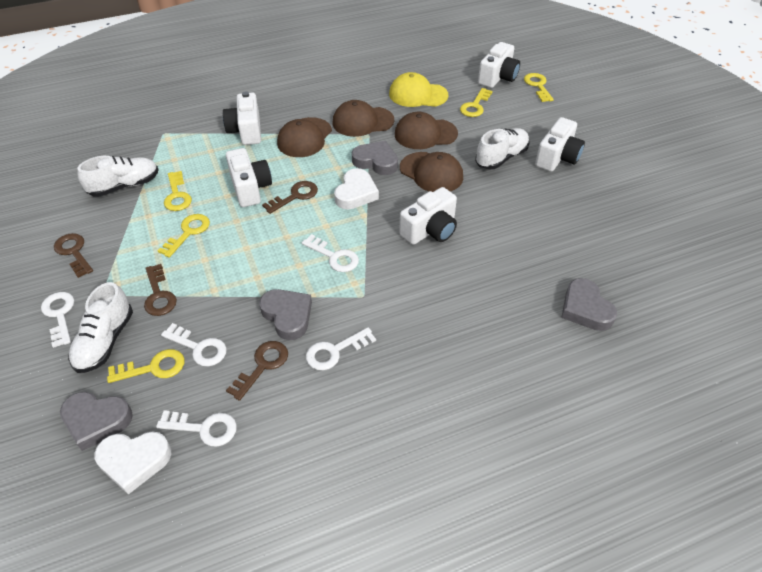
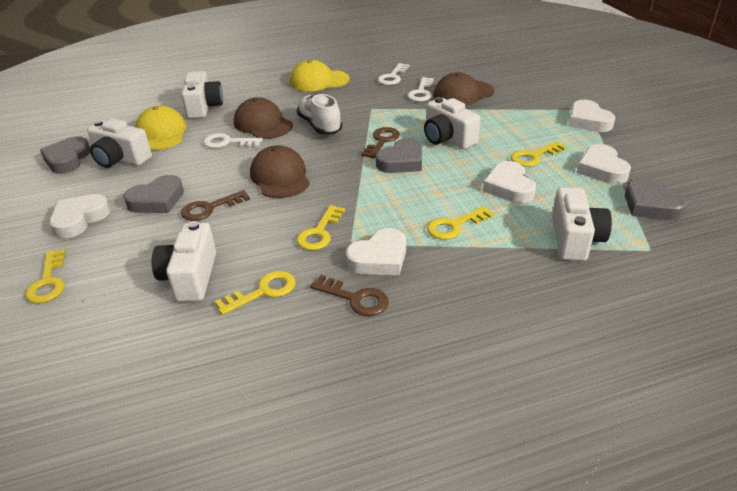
brown cap: [277,117,332,157] [333,100,394,137] [395,112,458,149] [400,152,463,192] = 4 -> [234,97,293,139] [250,145,310,198] [433,72,494,106] = 3
brown key: [54,233,93,278] [144,264,177,316] [226,341,288,401] [262,181,318,214] = 4 -> [181,190,250,221] [310,275,389,316] [361,127,400,159] = 3
white heart: [94,432,171,494] [334,168,379,209] = 2 -> [49,194,111,238] [346,228,406,275] [483,161,536,203] [569,100,615,132] [577,144,631,184] = 5
white key: [41,292,74,348] [156,410,237,447] [161,323,227,366] [302,234,359,272] [306,327,376,370] = 5 -> [203,133,263,148] [378,63,409,85] [407,77,434,102] = 3
white shoe: [68,282,133,373] [77,156,159,197] [475,128,530,169] = 3 -> [297,94,342,135] = 1
yellow cap: [389,72,448,107] = 1 -> [135,105,187,151] [290,60,350,91] = 2

